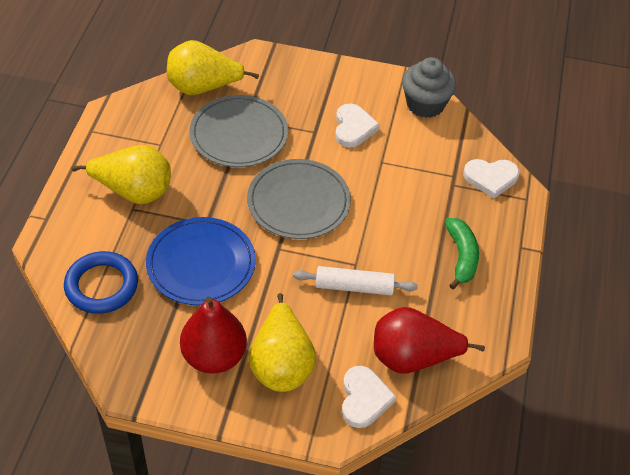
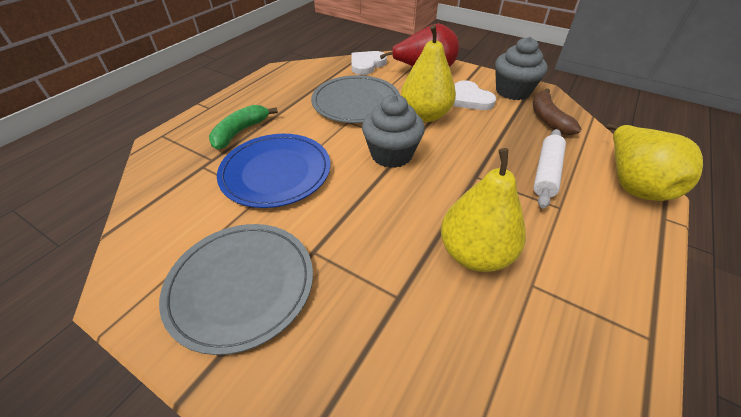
blue ring: [64,251,138,314] = 1 -> none = 0
brown banana: none = 0 -> [533,88,582,135] = 1
grey cupcake: [402,57,456,118] = 1 -> [362,94,425,168] [495,37,548,100] = 2
red pear: [180,296,247,374] [374,307,485,374] = 2 -> [380,23,459,67] = 1
white heart: [335,104,380,148] [342,366,396,428] [463,159,520,199] = 3 -> [351,51,387,75] [453,80,496,110] = 2

